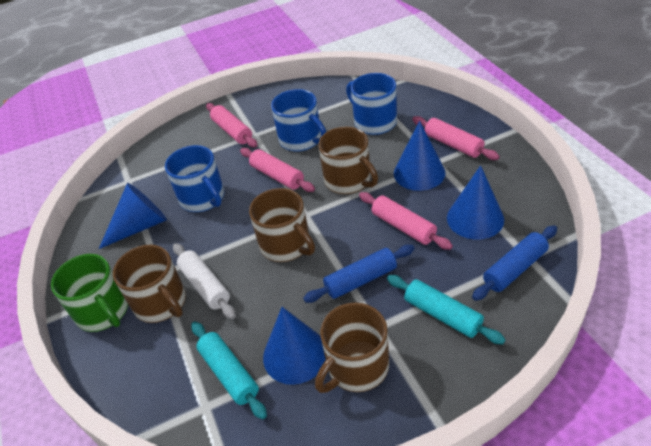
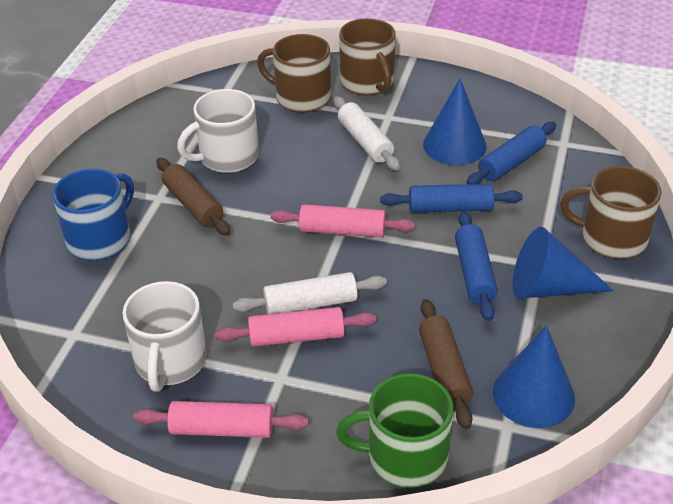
blue cone: [99,183,167,249] [263,307,326,385] [394,121,446,191] [447,165,504,240] = 4 -> [423,79,487,165] [493,325,575,428] [512,227,614,299] = 3
blue mug: [165,145,224,212] [271,89,326,152] [346,73,397,135] = 3 -> [52,169,134,260] = 1
blue rolling pin: [303,245,414,303] [472,225,557,301] = 2 -> [380,184,523,213] [455,211,498,321] [466,122,556,184] = 3
brown mug: [113,245,186,323] [249,188,315,262] [315,303,389,393] [318,127,378,194] = 4 -> [257,34,331,113] [339,18,396,95] [560,166,661,259] = 3
brown rolling pin: none = 0 -> [156,158,231,236] [419,299,473,429] = 2
pink rolling pin: [206,103,257,148] [240,148,315,192] [359,192,453,250] [412,116,500,160] = 4 -> [134,401,308,438] [215,307,376,347] [270,204,415,237] = 3
turquoise rolling pin: [191,322,267,419] [387,275,506,345] = 2 -> none = 0
white mug: none = 0 -> [122,281,207,392] [177,89,259,173] = 2
white rolling pin: [173,243,236,319] = 1 -> [233,272,387,314] [333,96,400,171] = 2

